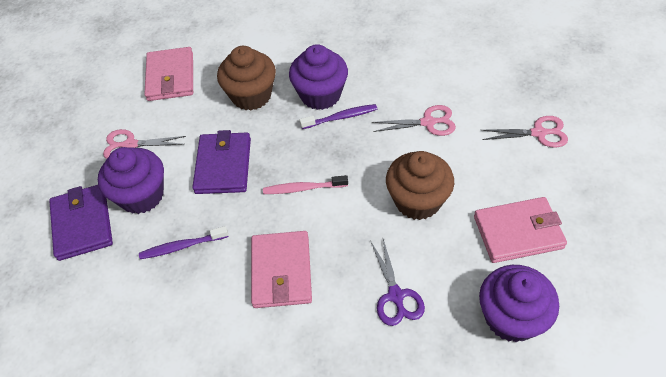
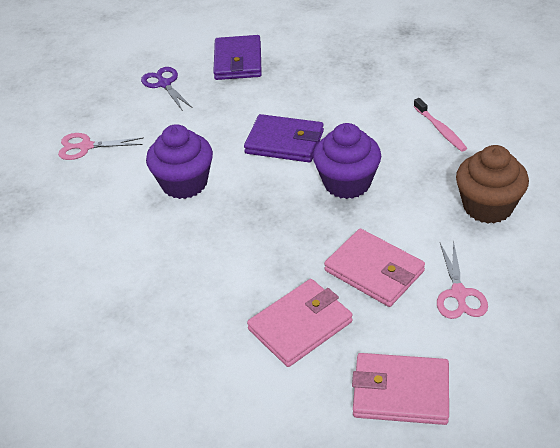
brown cupcake: [217,46,276,111] [386,151,454,220] = 2 -> [456,145,529,224] = 1
pink scissors: [103,129,186,159] [372,105,456,136] [481,116,568,148] = 3 -> [58,133,143,160] [437,240,488,319] = 2
purple cupcake: [98,147,164,214] [289,44,348,110] [479,265,559,342] = 3 -> [146,124,213,199] [313,123,381,199] = 2
purple toothbrush: [139,226,228,259] [300,104,377,129] = 2 -> none = 0

